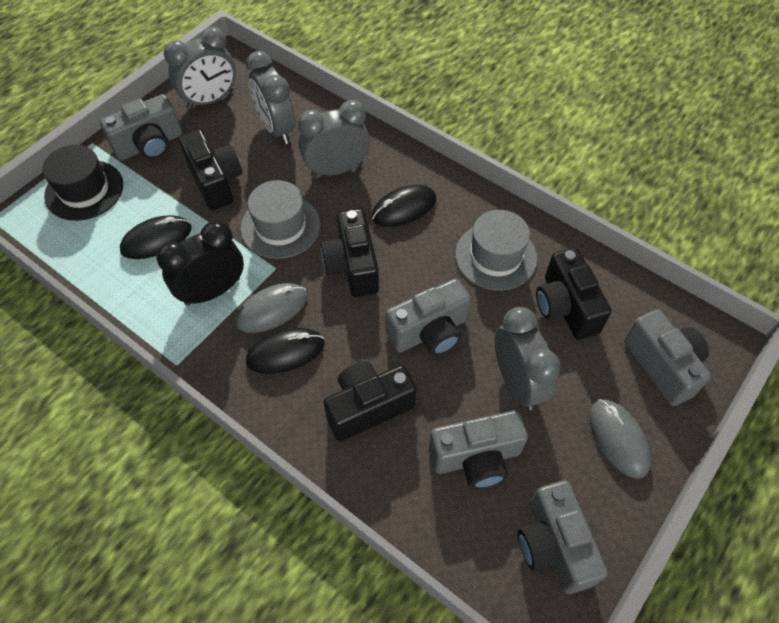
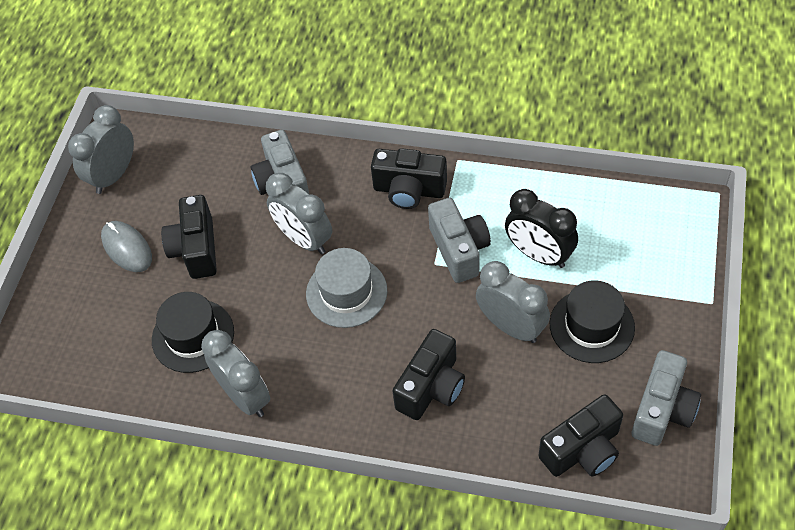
black hat: [42,145,123,221] = 1 -> [152,292,234,373] [550,281,635,363] = 2
black mouse: [120,215,192,259] [246,328,325,374] [371,185,436,227] = 3 -> none = 0
grey camera: [100,94,182,161] [386,279,471,356] [429,410,528,489] [518,480,608,594] [624,309,711,406] = 5 -> [251,130,310,195] [428,198,491,283] [632,350,701,446] = 3
grey hat: [240,180,320,259] [455,210,537,291] = 2 -> [306,248,387,328] = 1
grey mouse: [235,283,308,333] [589,399,651,479] = 2 -> [101,221,152,272] = 1

